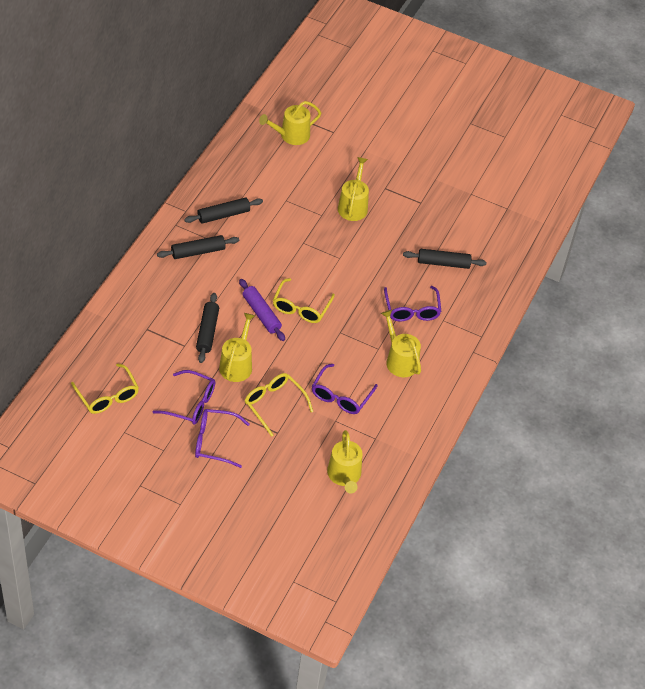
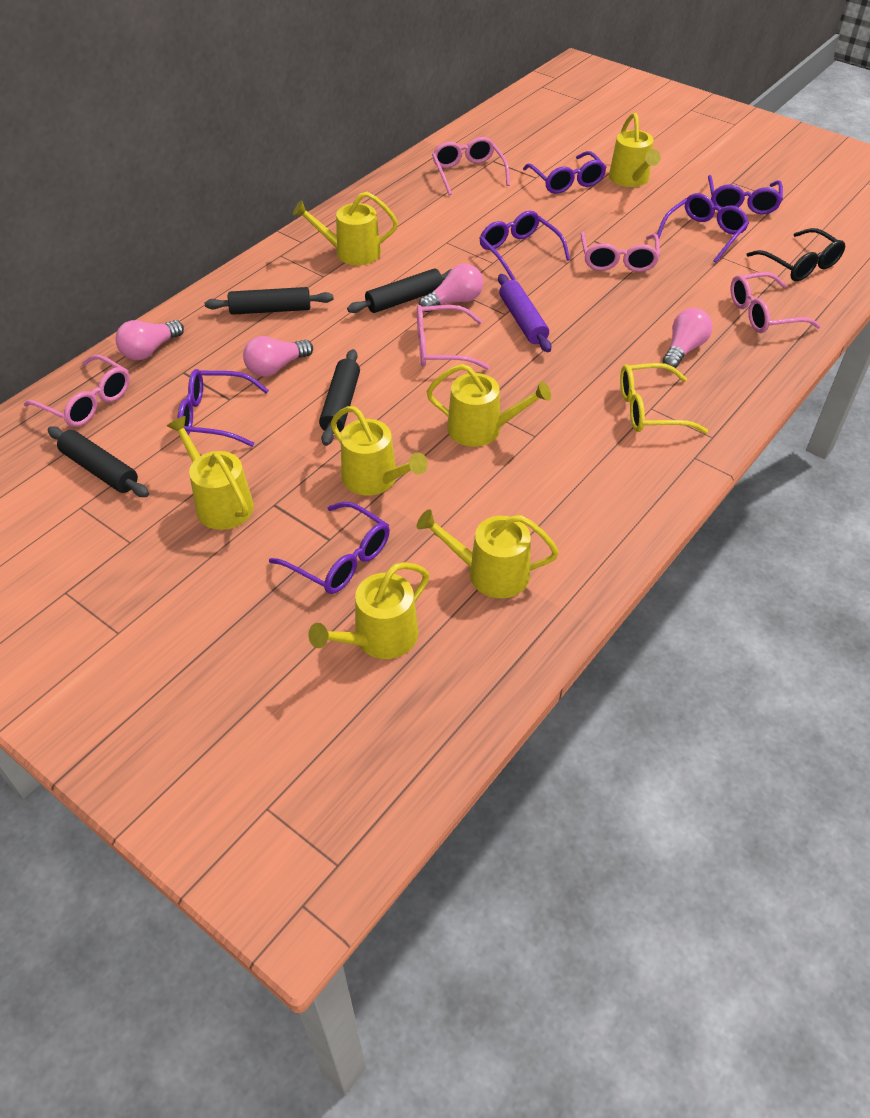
black glasses: none = 0 -> [746,228,845,281] = 1
pink glasses: none = 0 -> [24,355,130,427] [417,305,490,370] [432,137,510,195] [580,232,660,272] [731,272,821,333] = 5
pink light bulb: none = 0 -> [115,320,184,360] [243,336,313,377] [419,264,483,312] [663,308,712,368] = 4
purple glasses: [152,370,215,424] [195,409,250,468] [312,364,378,414] [384,286,441,322] = 4 -> [178,369,269,447] [269,501,390,594] [480,211,570,280] [523,151,607,194] [657,193,749,263] [708,175,783,214] = 6
yellow glasses: [71,364,139,414] [245,373,313,437] [273,278,335,323] = 3 -> [620,363,708,434] = 1
yellow watering can: [219,313,255,382] [259,101,321,145] [327,430,362,494] [338,157,369,221] [381,310,421,377] = 5 -> [167,416,254,530] [293,192,398,265] [308,562,429,659] [331,406,428,495] [416,509,559,598] [427,364,551,447] [609,113,661,187] = 7

